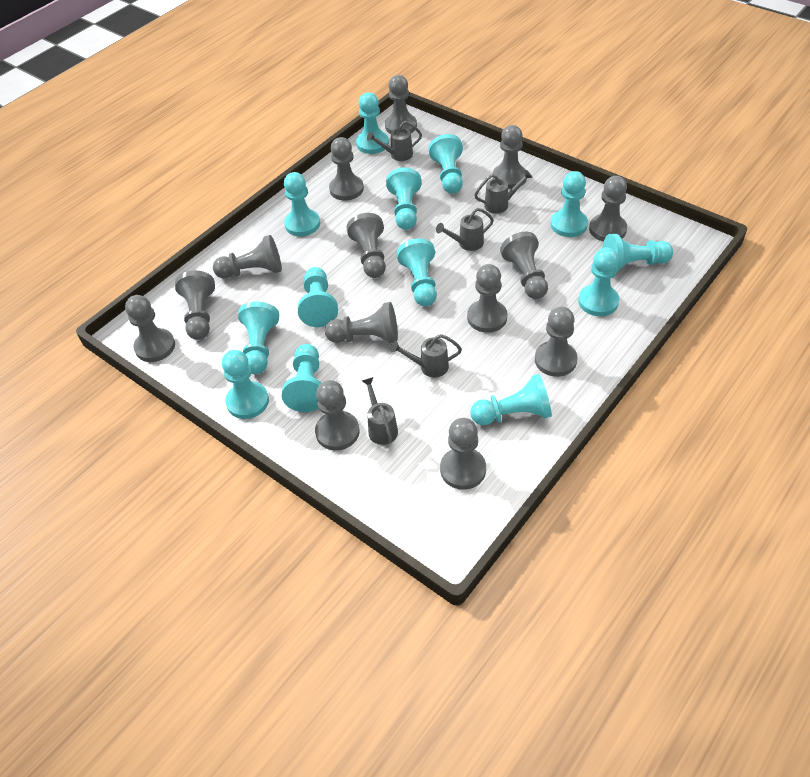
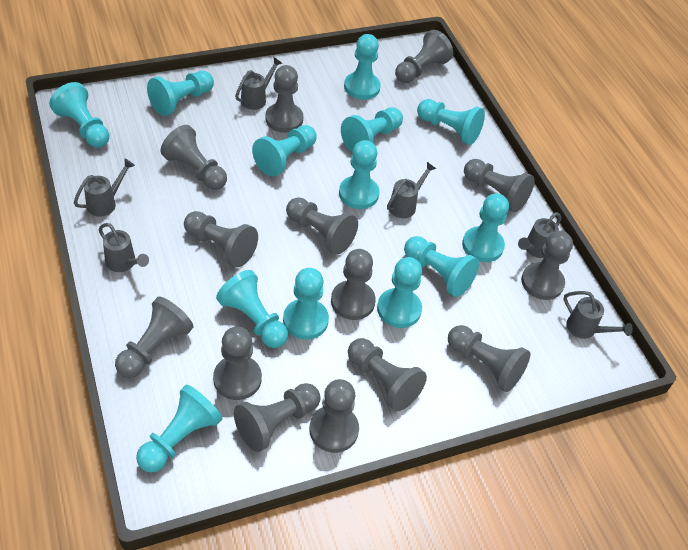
grey watering can: [362,377,398,445] [367,121,422,161] [390,334,462,378] [436,208,494,251] [475,170,533,214] = 5 -> [74,159,135,217] [99,223,149,272] [235,57,282,110] [387,162,436,218] [518,212,561,258] [563,291,633,339] = 6

